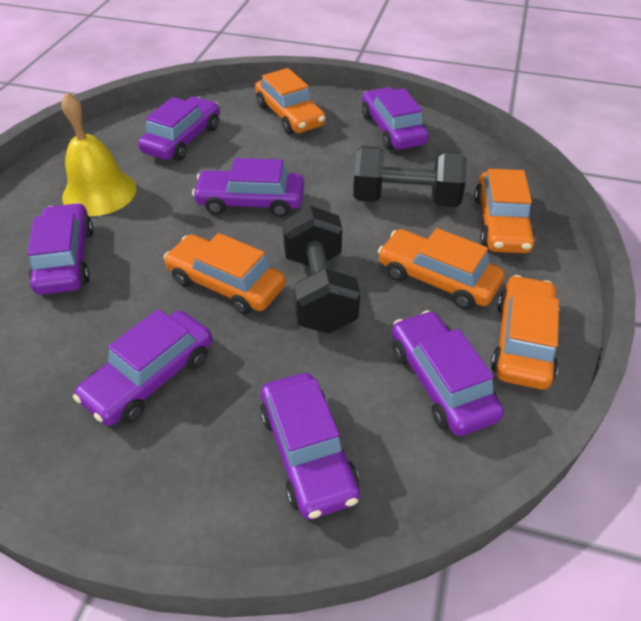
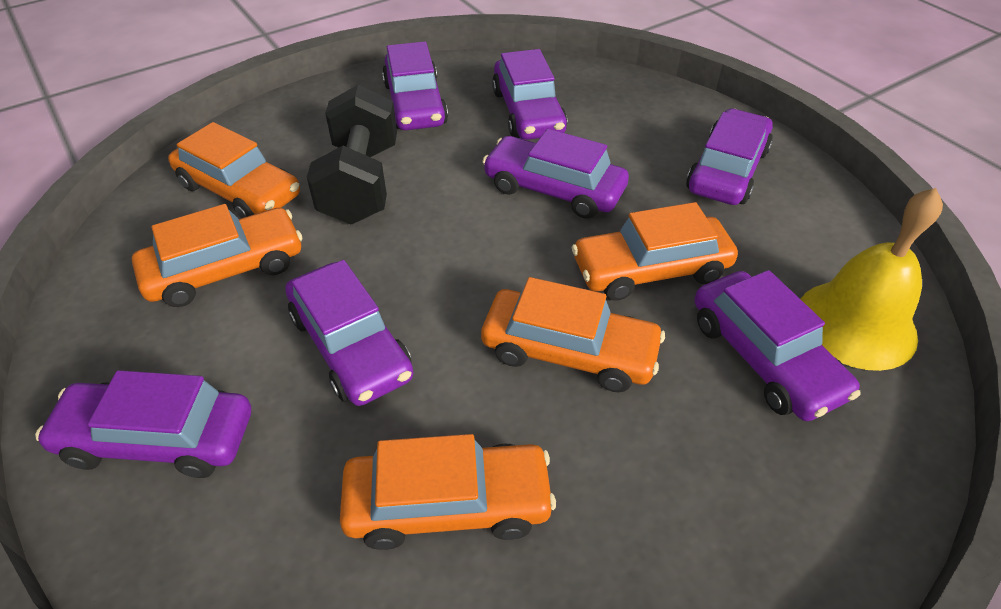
black dumbbell: [282,205,360,333] [353,146,467,207] = 2 -> [307,85,397,224] = 1

